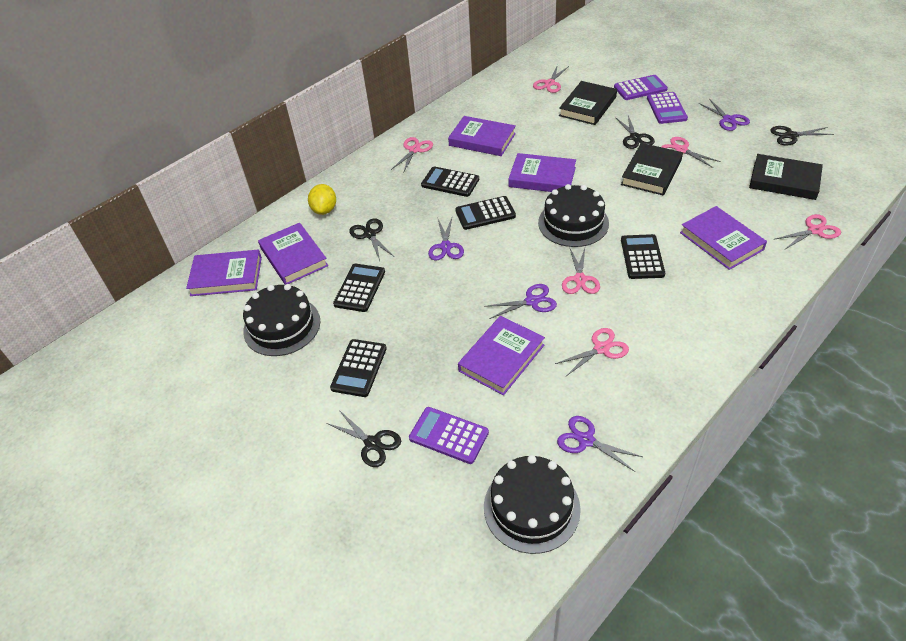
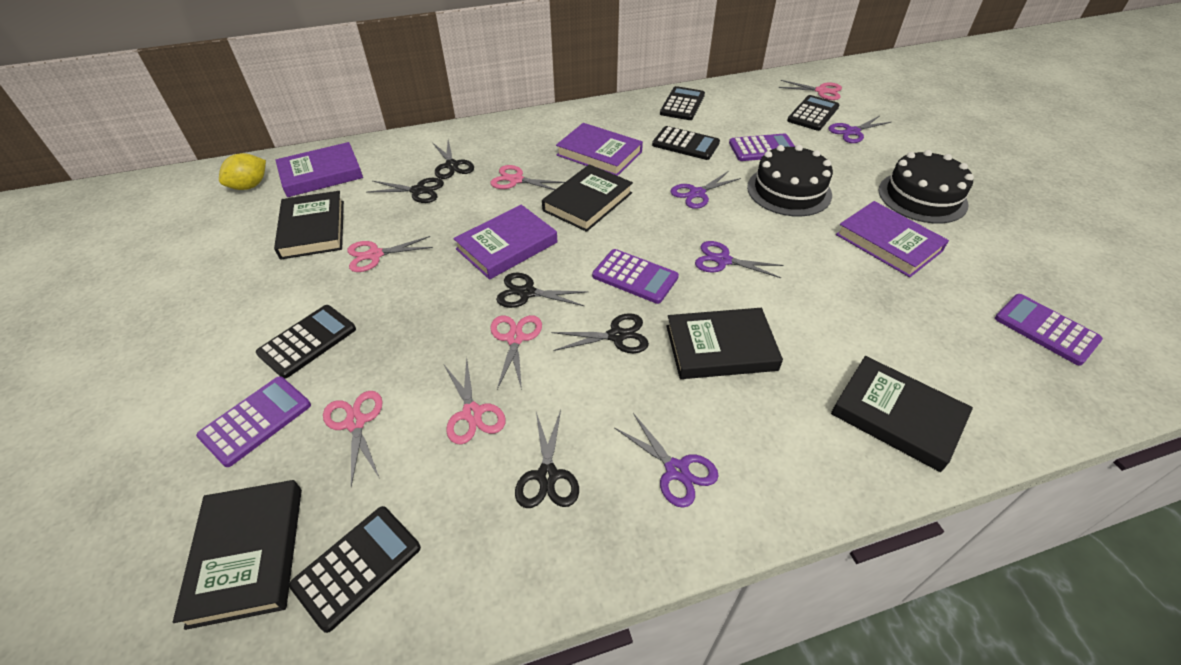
black book: [559,81,617,125] [621,143,683,196] [749,154,823,200] = 3 -> [173,480,302,630] [274,191,344,260] [542,164,633,232] [666,308,783,379] [831,356,973,472] = 5
black cake: [243,284,320,356] [484,455,581,554] [538,184,609,247] = 3 -> [747,145,833,216] [878,150,974,223] = 2
black scissors: [326,410,401,467] [349,218,393,261] [615,116,655,149] [770,126,834,146] = 4 -> [368,178,444,203] [432,140,474,179] [496,273,588,308] [515,410,579,508] [551,313,649,353] = 5
purple book: [186,250,262,296] [258,223,328,285] [448,116,516,156] [458,316,545,395] [508,153,576,192] [680,206,767,270] = 6 -> [275,142,363,197] [453,205,557,280] [556,123,643,176] [836,201,949,277] = 4
purple calculator: [409,407,489,464] [614,75,668,100] [647,92,688,124] = 3 -> [196,376,311,467] [592,249,679,304] [729,133,795,161] [995,294,1103,366] = 4

